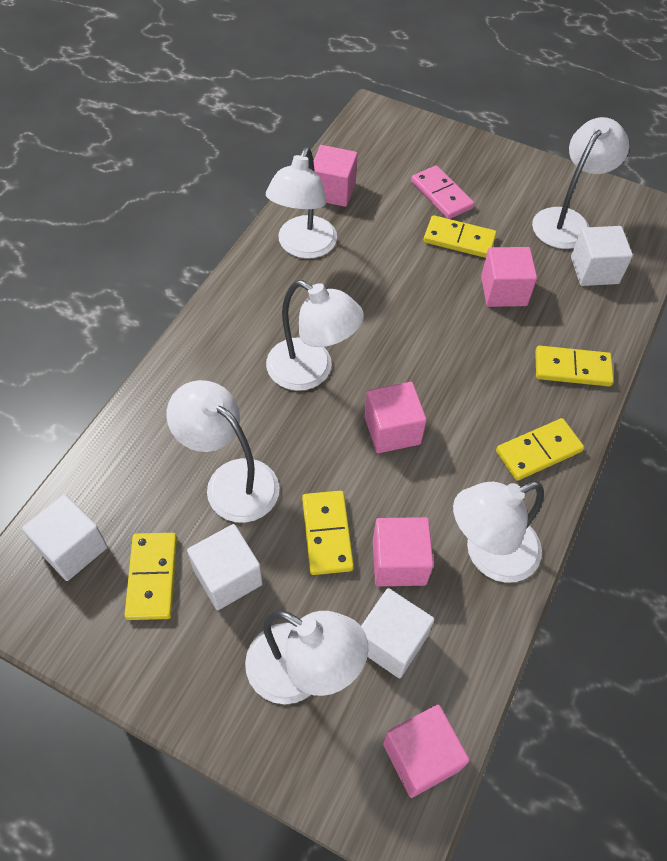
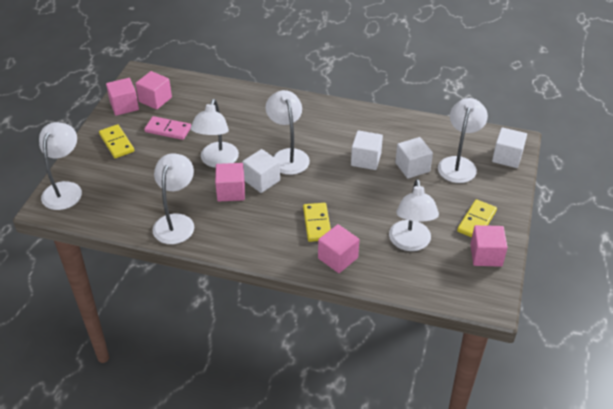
yellow domino: [125,533,177,620] [302,491,354,575] [424,215,497,258] [496,418,584,481] [535,346,614,386] = 5 -> [99,124,134,158] [303,203,331,242] [457,199,497,237] = 3

